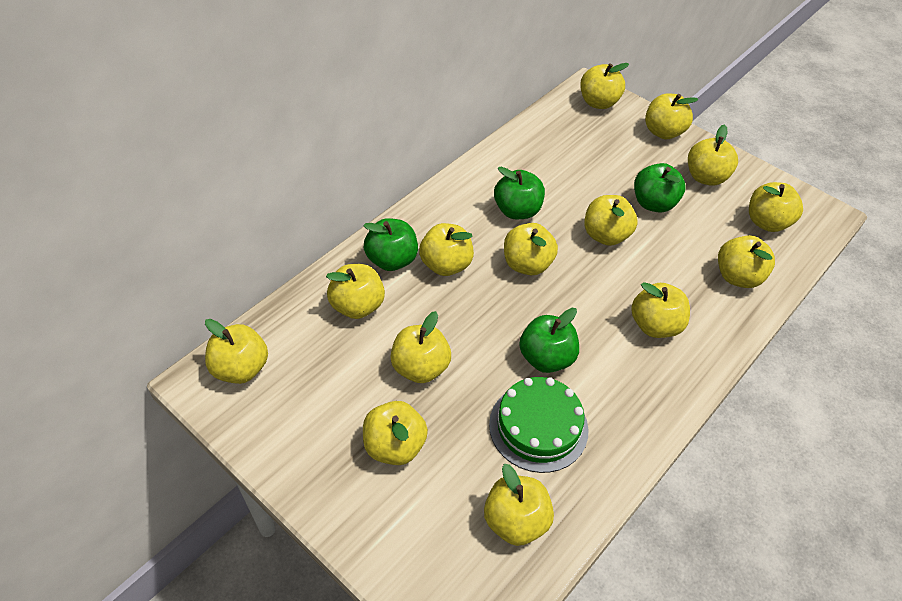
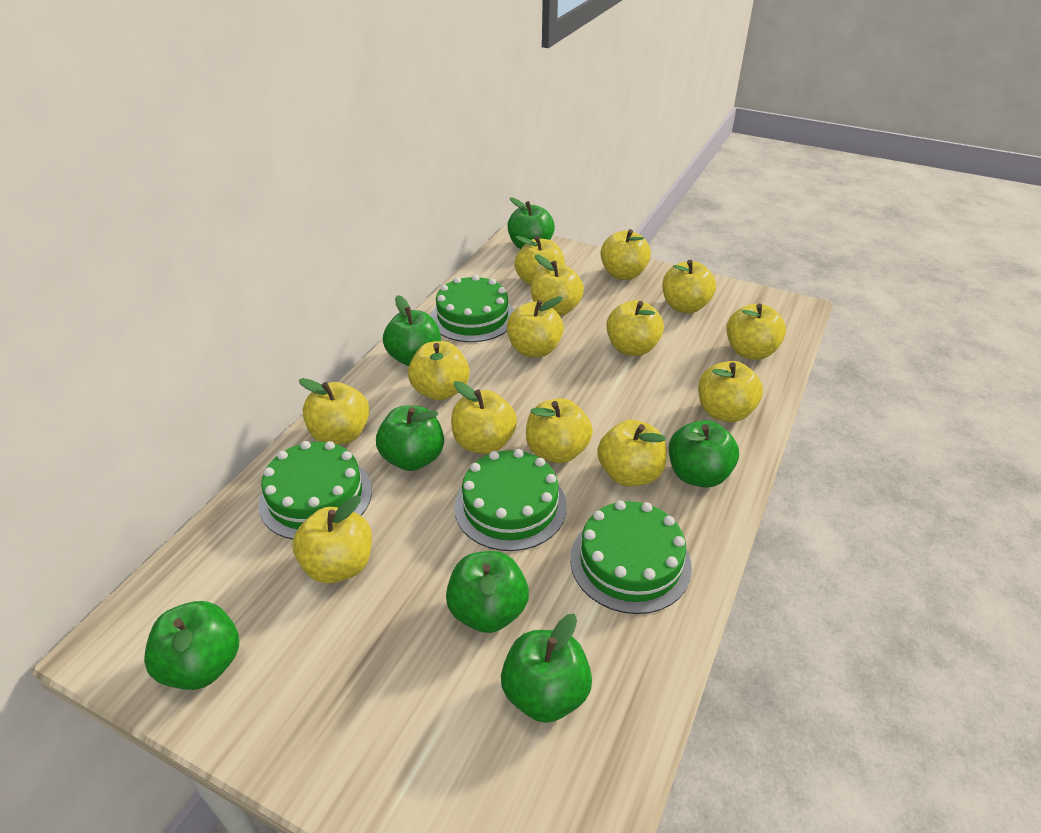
green apple: [363,218,418,271] [494,167,545,219] [519,308,579,373] [634,163,686,213] = 4 -> [144,601,239,690] [376,406,444,471] [383,295,441,366] [446,551,529,633] [501,614,592,723] [507,197,555,249] [669,420,739,488] = 7
green cake: [489,377,589,473] = 1 -> [258,441,372,539] [431,275,514,342] [454,449,567,551] [570,500,692,614] = 4

